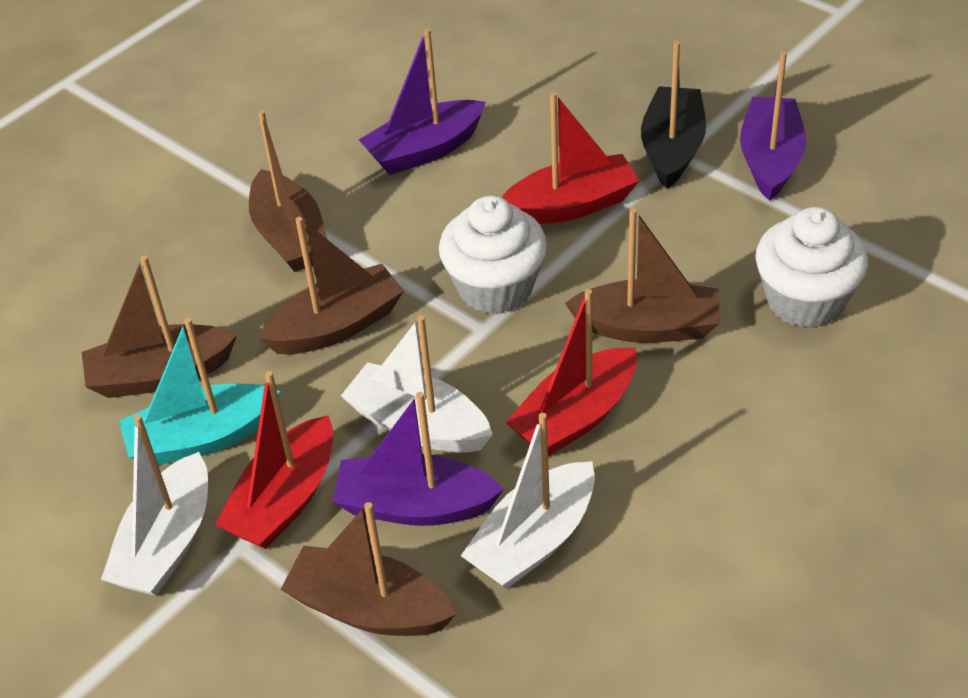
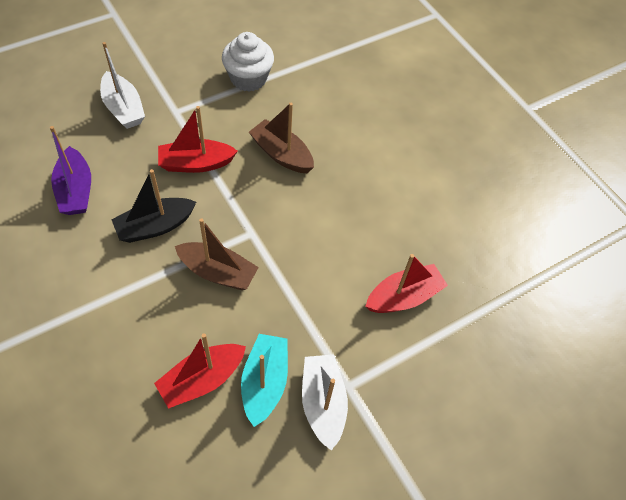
brown boat: [82,255,237,398] [249,110,327,272] [258,217,404,354] [280,502,456,636] [565,208,720,343] = 5 -> [175,218,259,290] [249,103,314,173] = 2
purple boat: [332,392,504,526] [359,28,486,175] [740,51,806,201] = 3 -> [50,126,91,215] = 1
white boat: [101,414,208,596] [341,315,493,453] [461,413,595,589] = 3 -> [100,42,145,129] [302,354,348,450] = 2
white cupcake: [439,196,547,314] [755,207,868,328] = 2 -> [222,32,274,92] = 1

